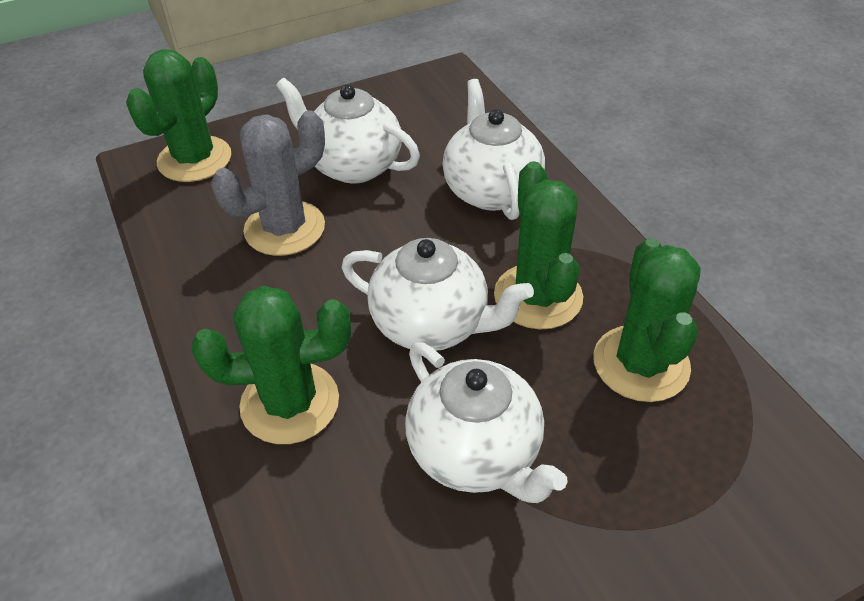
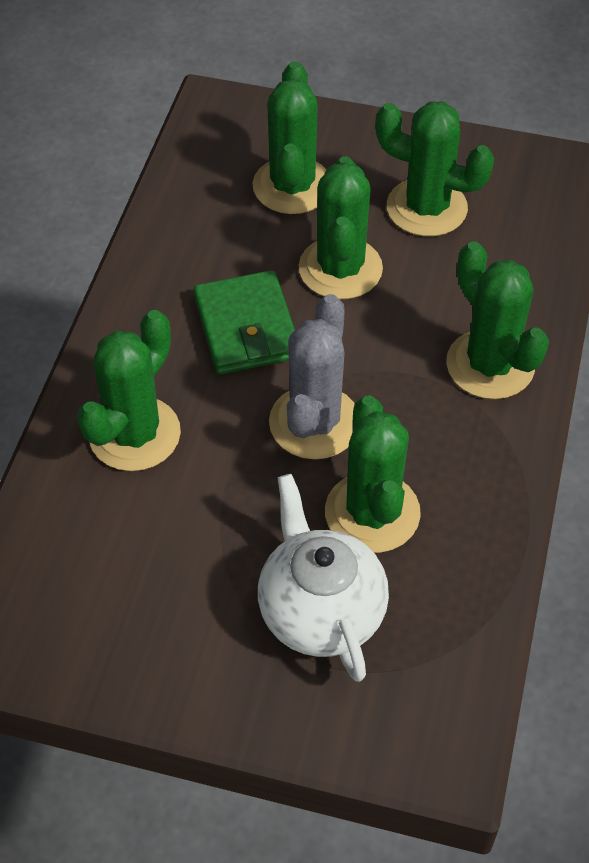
green cactus: [126,49,231,182] [191,286,351,444] [494,161,583,329] [593,238,701,402] = 4 -> [77,310,181,471] [253,61,327,214] [299,156,383,300] [325,395,421,553] [375,101,494,237] [446,241,549,399] = 6
green wallet: none = 0 -> [194,270,295,375] = 1
white teapot: [276,78,420,184] [342,238,534,351] [405,342,568,503] [442,79,545,220] = 4 -> [258,474,389,682] = 1

